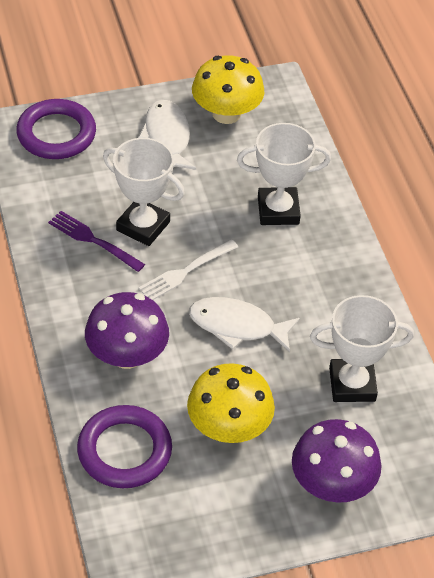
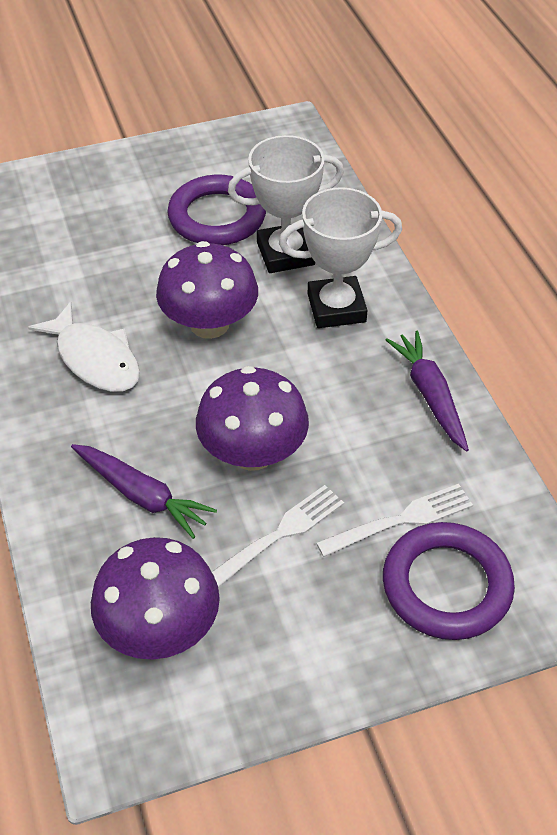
purple carrot: none = 0 -> [71,444,217,539] [386,331,469,451] = 2
purple fork: [48,211,145,272] = 1 -> none = 0
purple mushroom: [85,292,169,369] [292,419,381,503] = 2 -> [91,537,220,660] [156,241,258,339] [196,366,309,471] = 3
white fish: [138,100,196,170] [189,297,300,352] = 2 -> [28,302,140,392] = 1
white fork: [139,239,238,300] = 1 -> [212,485,344,587] [316,484,473,557] = 2
white trophy: [103,138,185,246] [237,123,331,225] [310,295,414,402] = 3 -> [228,135,344,273] [279,187,402,328] = 2
yellow mushroom: [187,363,275,443] [192,55,264,124] = 2 -> none = 0

